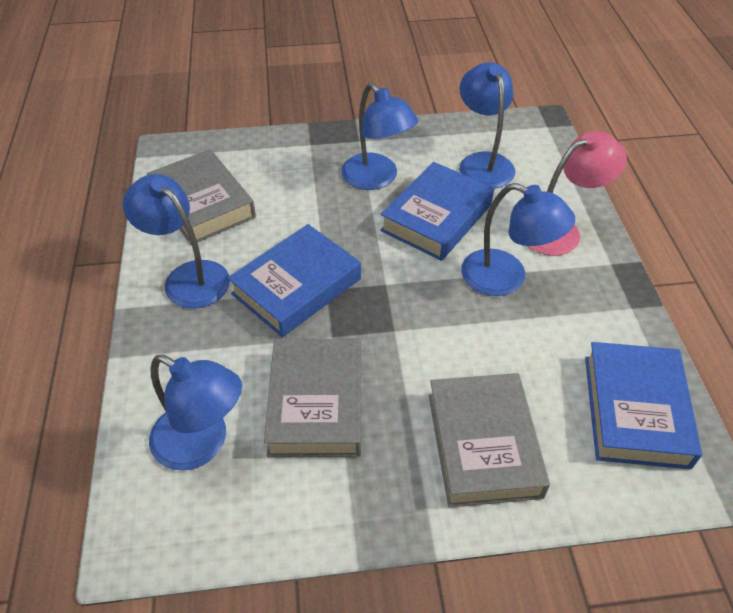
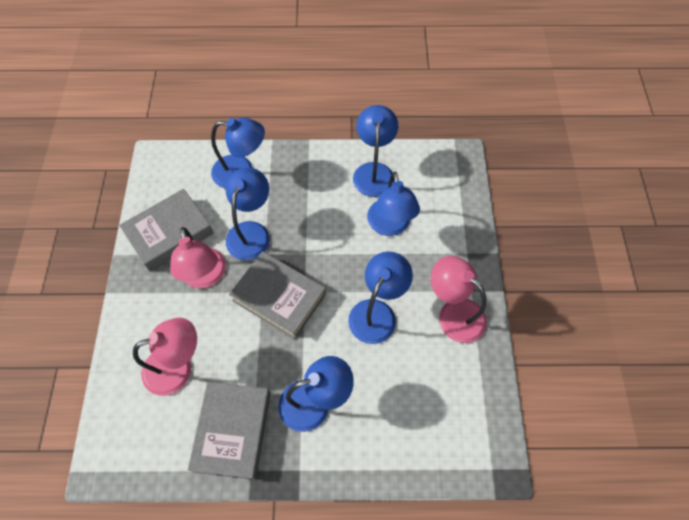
blue book: [228,224,361,337] [380,162,494,261] [585,342,702,469] = 3 -> none = 0
blue lamp: [123,174,230,309] [149,355,242,471] [341,83,418,190] [459,62,515,188] [461,183,575,296] = 5 -> [211,118,265,189] [226,167,270,260] [278,356,354,432] [348,251,413,344] [353,105,398,197] [367,172,420,236] = 6
pink lamp: [527,131,627,256] = 1 -> [133,318,197,396] [170,227,226,288] [431,256,487,343] = 3

